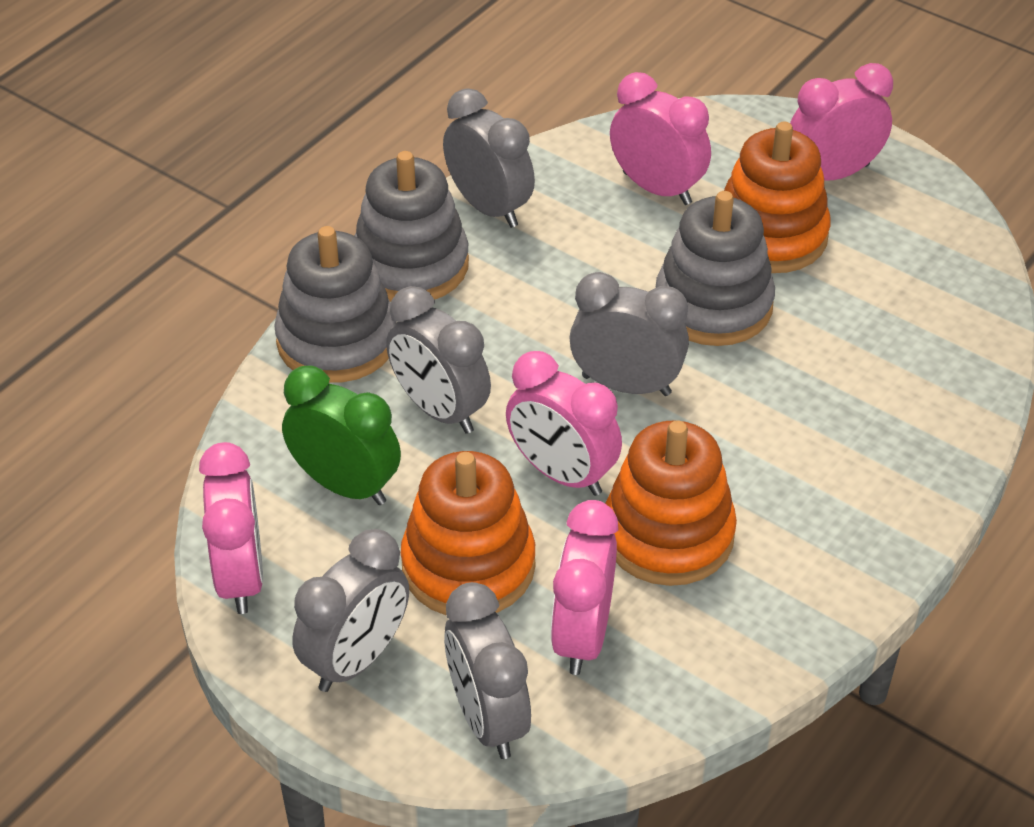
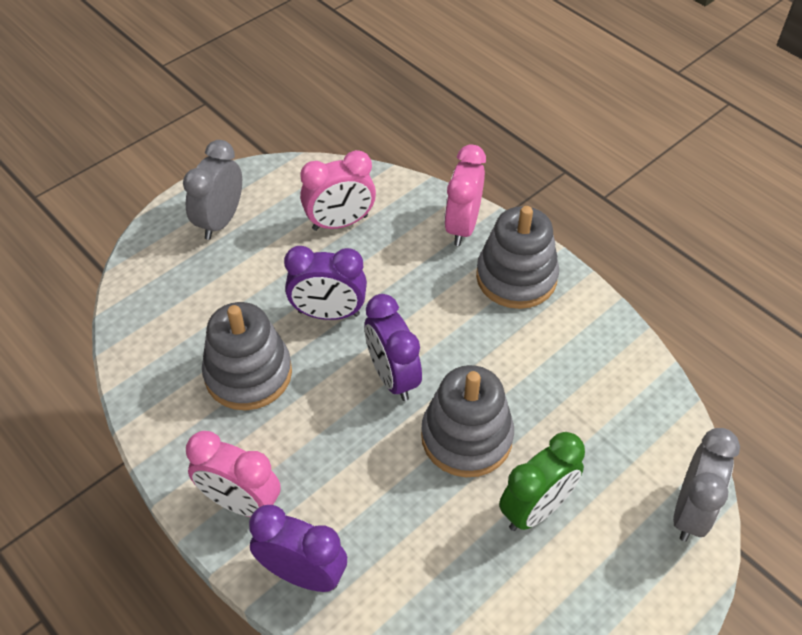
grey clock: [292,529,409,692] [386,286,491,434] [443,88,535,228] [444,582,531,759] [569,272,689,396] = 5 -> [183,140,242,240] [673,428,740,541] = 2
orange stacking toy: [400,451,536,616] [605,420,737,586] [724,122,831,273] = 3 -> none = 0
pink clock: [199,442,263,614] [506,351,622,496] [551,500,619,675] [610,72,711,205] [790,63,893,180] = 5 -> [186,431,281,517] [300,150,376,231] [444,145,486,246] = 3
purple clock: none = 0 -> [249,505,347,592] [284,246,367,320] [365,294,422,401] = 3

